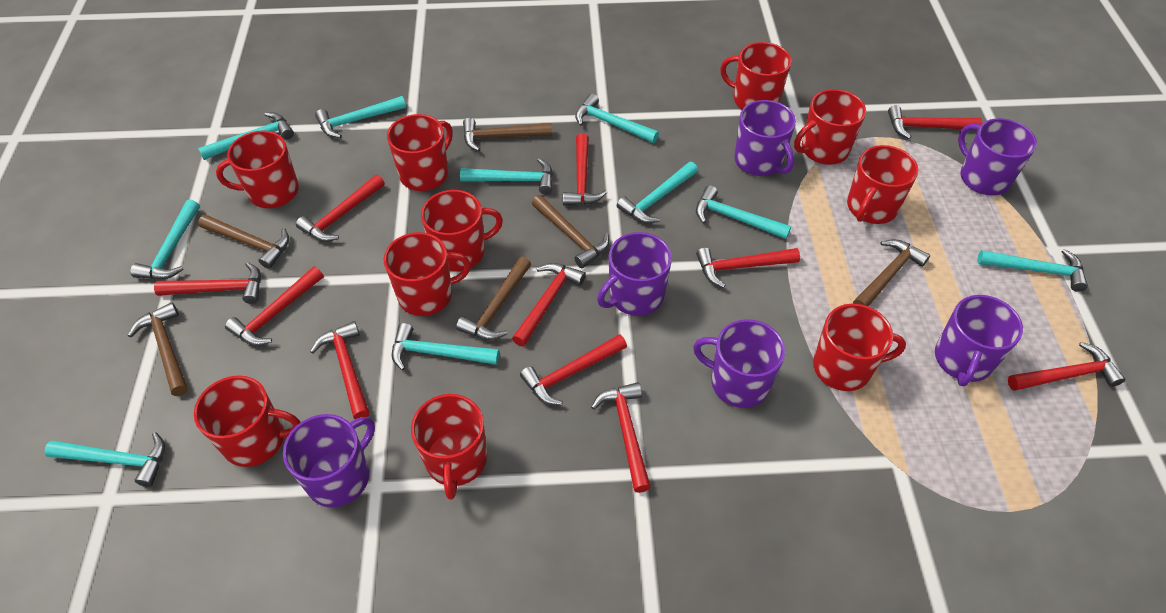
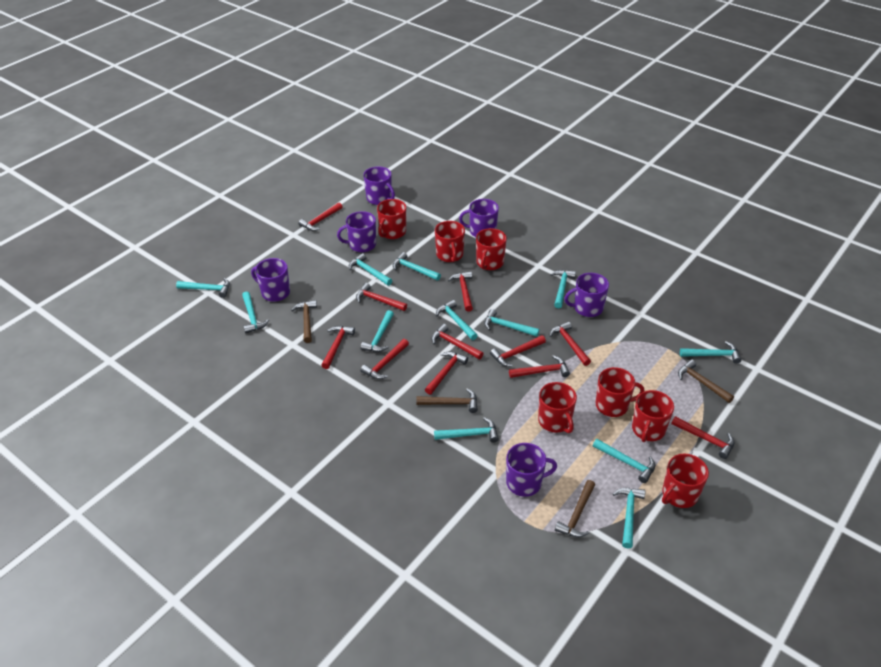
brown hammer: [128,302,188,396] [198,214,289,269] [456,257,531,340] [463,118,552,151] [532,195,609,268] [853,239,930,307] = 6 -> [291,300,317,343] [416,388,478,413] [555,480,595,537] [678,359,734,403] = 4
red mug: [194,376,301,467] [216,130,299,208] [384,232,471,316] [387,114,453,191] [411,394,487,500] [421,190,503,271] [720,42,792,109] [794,89,866,165] [813,304,906,391] [847,145,918,224] = 10 -> [377,199,406,239] [435,221,465,262] [476,228,507,270] [538,382,577,433] [596,367,644,417] [632,390,674,442] [662,454,709,508] = 7
turquoise hammer: [45,432,165,487] [130,199,200,279] [198,112,294,160] [315,96,406,138] [392,323,500,371] [460,158,553,194] [575,93,659,143] [617,162,698,223] [696,185,791,239] [977,249,1088,292] = 10 -> [176,278,230,298] [242,292,269,333] [349,253,392,286] [360,310,394,352] [393,252,441,281] [434,417,499,443] [436,300,478,340] [484,309,539,337] [550,270,576,308] [593,439,655,483] [613,488,645,549] [680,341,742,364] = 12

